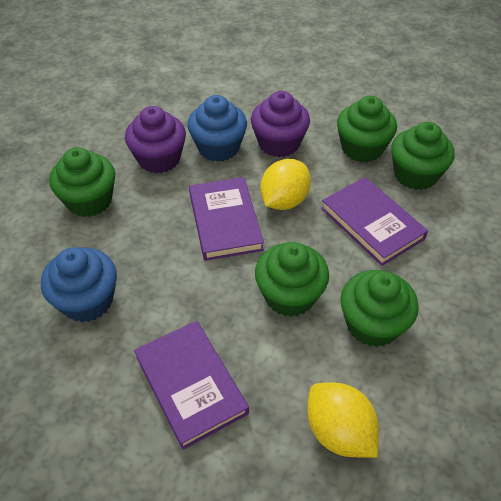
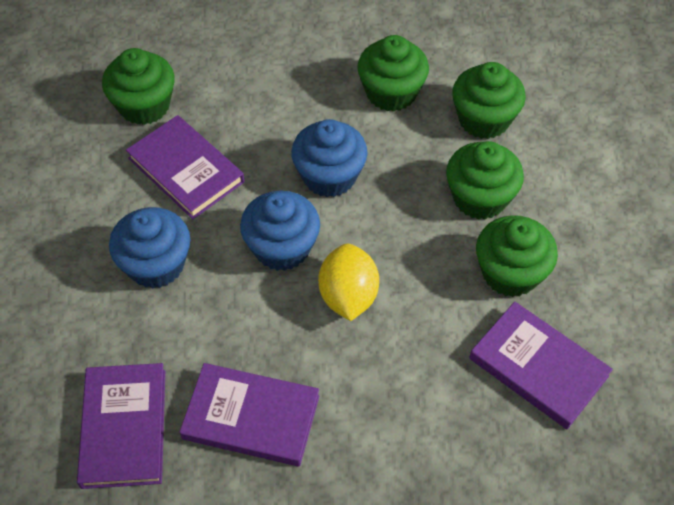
blue cupcake: [41,247,117,322] [187,95,247,162] = 2 -> [109,207,190,288] [240,190,320,271] [291,119,368,197] = 3
purple book: [134,321,249,450] [189,177,264,261] [321,177,428,266] = 3 -> [77,363,165,489] [126,115,245,219] [180,363,319,467] [469,302,613,429] = 4
purple cupcake: [125,106,186,173] [251,91,310,157] = 2 -> none = 0
yellow lemon: [260,159,311,210] [307,382,379,458] = 2 -> [318,244,379,321] = 1

